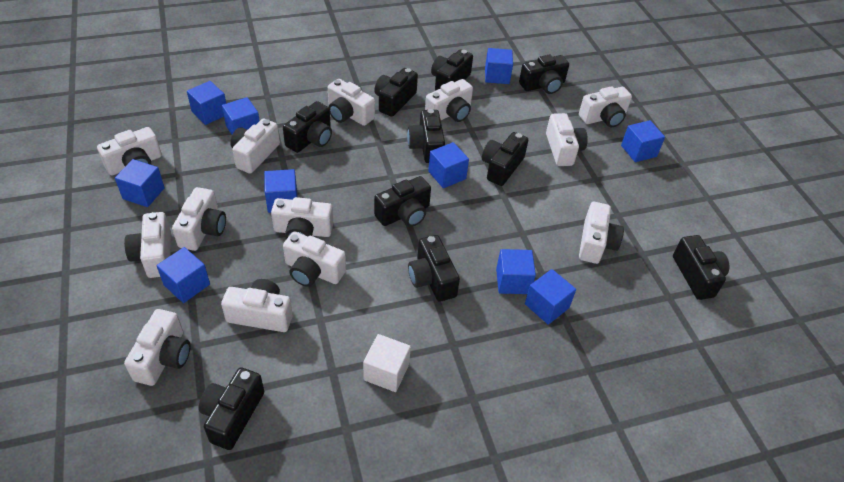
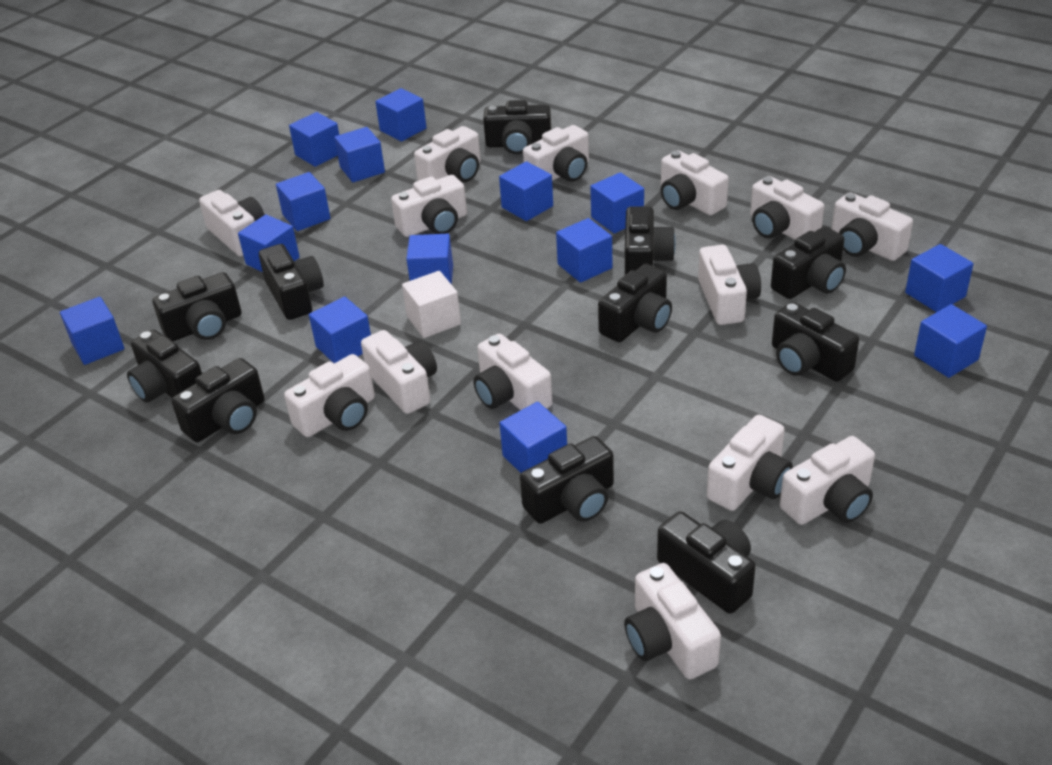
black camera: [199,368,264,450] [283,101,332,153] [374,68,418,117] [374,176,431,227] [407,109,445,163] [408,235,460,302] [431,49,473,90] [482,132,528,186] [519,55,569,94] [673,235,729,300] = 10 -> [127,329,202,403] [153,272,241,341] [171,358,265,442] [259,244,324,320] [483,100,551,154] [520,436,614,524] [598,264,672,342] [625,206,676,275] [657,511,756,614] [771,227,846,299] [772,302,859,382] = 11
blue cube: [115,159,165,207] [156,247,210,303] [187,81,226,125] [222,97,260,134] [264,169,297,213] [428,142,469,188] [485,48,513,84] [496,249,536,294] [525,269,576,325] [621,120,665,162] = 10 -> [60,297,124,365] [238,214,300,272] [276,172,331,231] [289,112,339,167] [309,296,371,363] [334,127,385,182] [375,88,427,142] [407,234,453,285] [499,161,553,221] [499,402,567,473] [556,218,612,283] [590,172,644,234] [905,244,974,312] [914,304,987,378] = 14
white camera: [97,127,162,175] [124,212,171,278] [124,309,190,386] [172,187,226,251] [221,279,293,332] [230,118,280,174] [271,197,333,239] [283,232,346,287] [328,79,375,126] [425,79,473,122] [546,113,588,166] [579,86,632,127] [579,202,624,264] = 13 -> [199,190,265,257] [284,354,375,437] [361,330,437,414] [391,175,467,237] [414,126,481,182] [473,334,552,410] [523,125,589,182] [624,563,721,679] [661,150,729,215] [698,245,761,325] [707,415,793,511] [750,176,824,240] [780,436,875,525] [832,193,913,261] = 14

